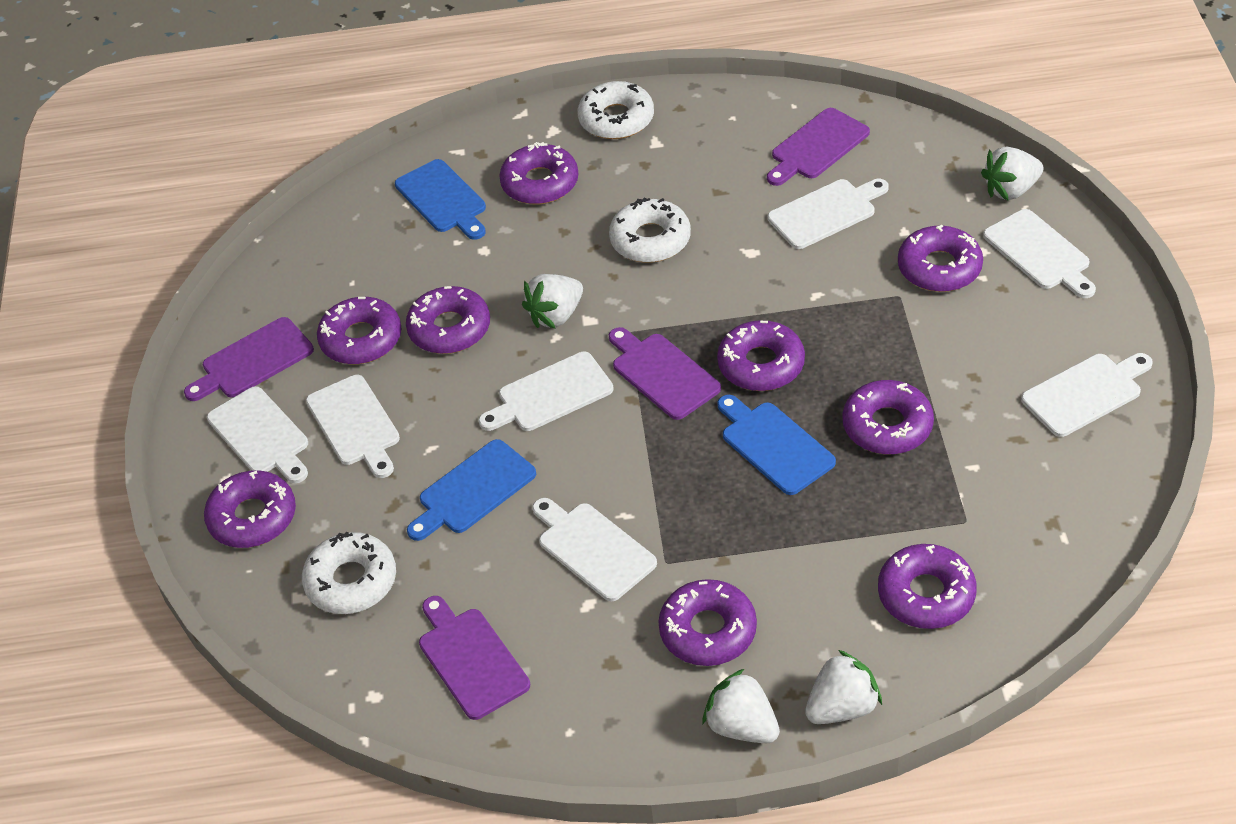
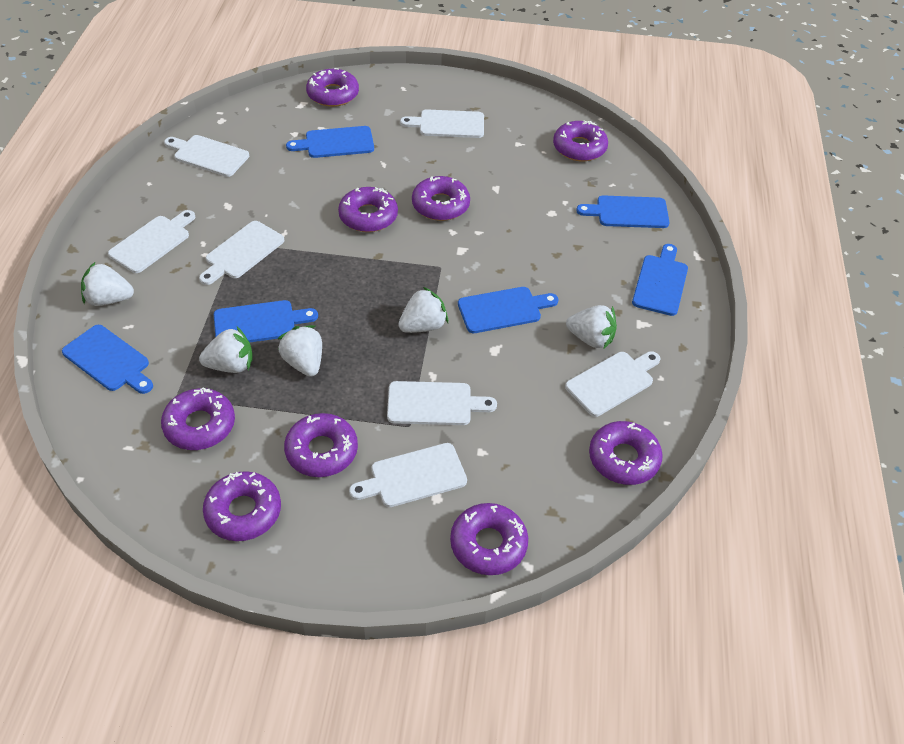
blue cutting board: [395,159,486,240] [407,439,536,541] [717,395,836,495] = 3 -> [62,325,153,394] [214,300,318,342] [286,126,374,158] [458,287,558,333] [576,195,669,228] [632,244,688,316] = 6
purple cutting board: [184,317,314,401] [419,596,530,720] [609,327,721,420] [767,108,870,186] = 4 -> none = 0
white donut: [302,532,396,614] [578,81,654,139] [609,197,691,263] = 3 -> none = 0
white strawberry: [522,274,583,329] [702,669,780,743] [805,650,882,724] [981,147,1044,201] = 4 -> [81,262,134,306] [199,327,253,373] [278,325,322,377] [398,287,448,333] [566,305,617,350] = 5

